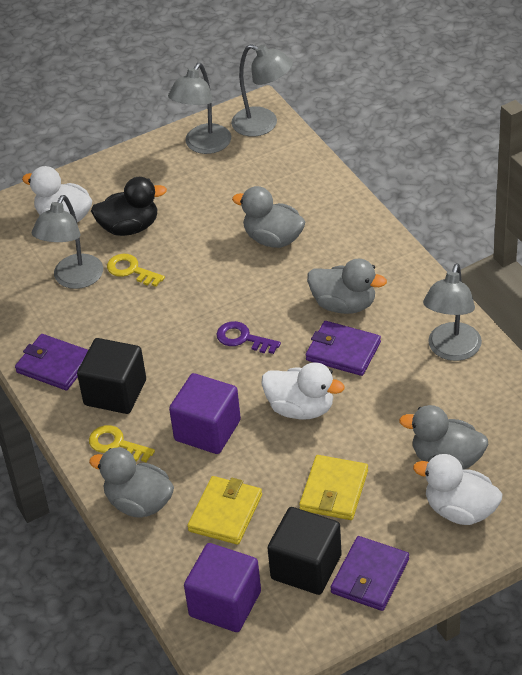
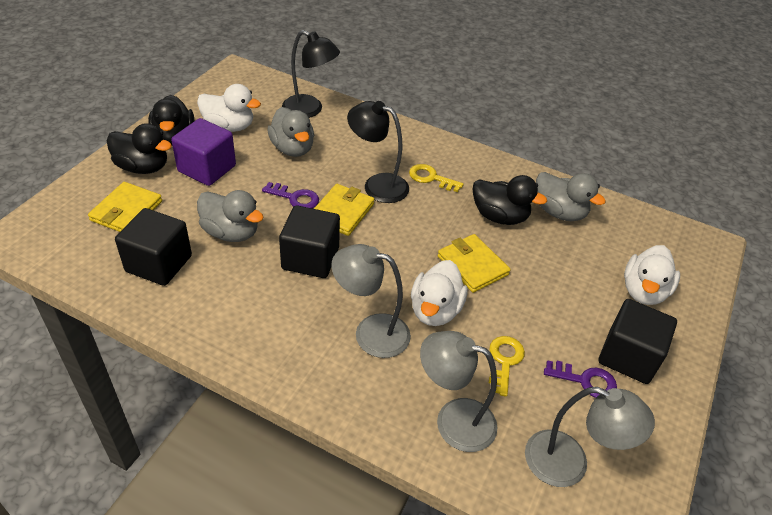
black cube: [77,338,146,414] [268,507,342,595] = 2 -> [115,208,192,286] [279,205,340,278] [598,299,677,384] = 3
black duck: [91,177,167,236] = 1 -> [107,123,172,174] [148,95,194,145] [473,175,547,225] = 3
black lamp: none = 0 -> [282,30,340,118] [347,101,409,203] = 2
grey duck: [89,448,174,517] [232,186,305,248] [307,258,387,314] [399,405,488,470] = 4 -> [197,190,264,242] [267,107,314,157] [536,172,606,221] = 3
grey lamp: [32,195,103,289] [168,63,231,154] [231,44,293,137] [423,263,482,361] = 4 -> [332,244,411,358] [420,331,498,452] [525,387,655,487] = 3
purple cube: [169,373,241,454] [184,543,261,632] = 2 -> [171,118,236,186] = 1
purple key: [216,321,281,354] = 1 -> [262,182,319,208] [544,360,617,398] = 2
purple wallet: [15,334,88,390] [306,321,381,376] [330,536,409,611] = 3 -> none = 0
yellow wallet: [187,476,262,545] [299,455,368,520] = 2 -> [88,182,162,232] [314,184,374,236] [438,234,510,293] = 3

